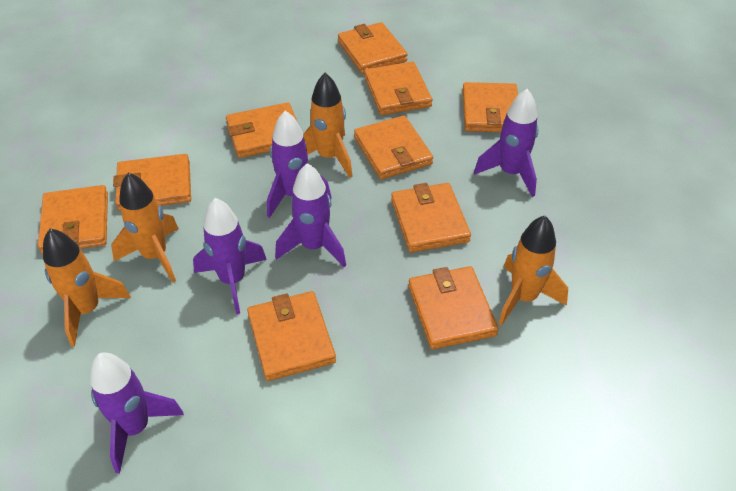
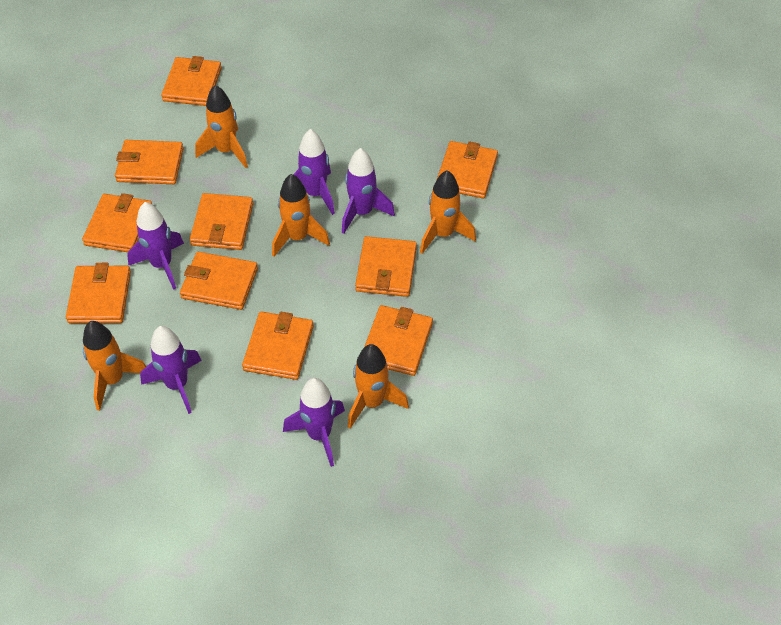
orange rocket: [43,229,131,347] [111,173,179,283] [303,73,353,178] [498,216,568,325] = 4 -> [83,321,146,411] [195,85,248,168] [272,174,330,257] [348,344,409,429] [420,170,476,254] = 5

